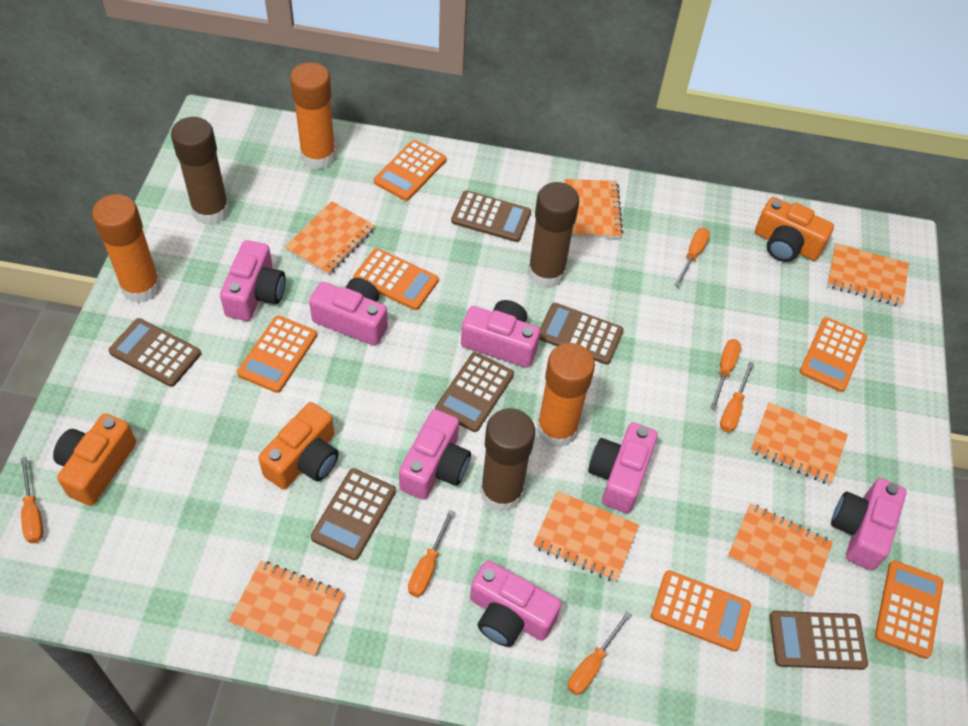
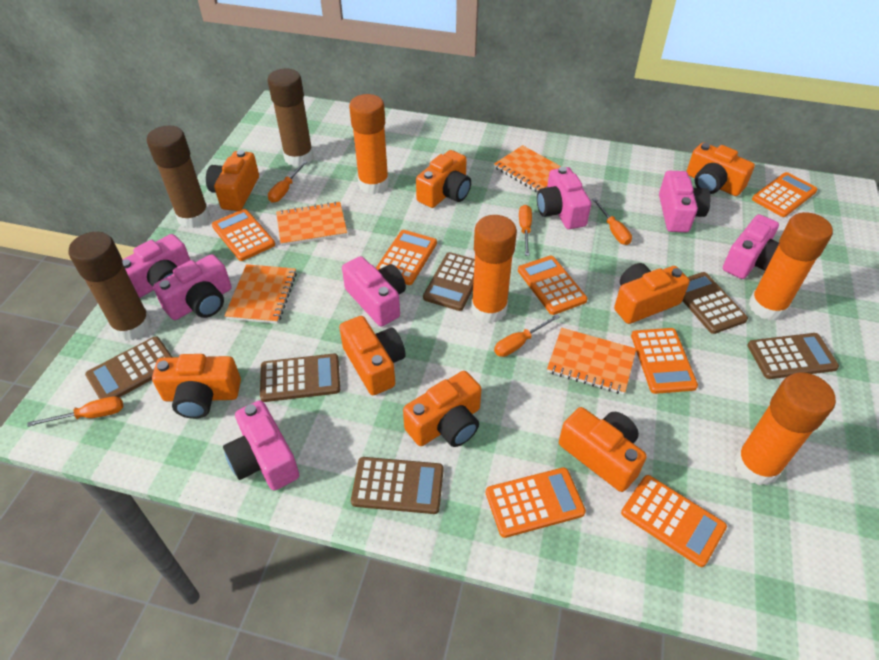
orange calculator: [237,315,317,393] [353,248,439,310] [374,140,446,201] [651,570,751,652] [800,317,867,392] [875,560,944,659] = 6 -> [212,209,275,261] [376,230,437,285] [486,468,586,538] [518,255,587,315] [621,475,727,567] [631,328,698,394] [752,172,817,217] = 7
orange camera: [53,414,136,506] [258,402,339,489] [755,197,834,262] = 3 -> [152,354,241,419] [206,150,259,211] [339,316,405,395] [403,371,481,447] [416,150,471,208] [559,407,647,492] [614,263,690,324] [686,142,755,196] = 8
orange glue stick: [92,194,161,303] [290,62,336,170] [537,343,595,448] = 3 -> [349,94,389,194] [471,215,517,323] [734,372,836,486] [749,212,833,320] = 4
orange notebook: [229,561,345,657] [285,201,375,275] [533,491,639,582] [565,179,623,239] [728,503,833,598] [750,402,848,485] [827,243,909,307] = 7 -> [224,264,297,324] [276,201,347,246] [494,145,561,192] [547,328,636,395] = 4
orange screwdriver: [21,457,43,543] [408,510,454,597] [568,611,632,695] [675,228,710,286] [710,339,741,409] [720,362,754,432] = 6 -> [27,396,123,427] [268,161,307,203] [494,314,560,357] [519,205,532,256] [592,198,632,245] = 5

